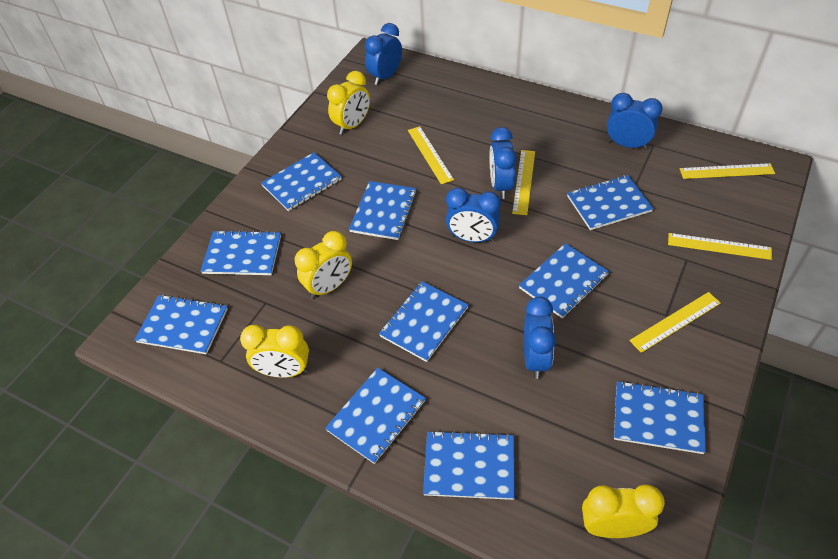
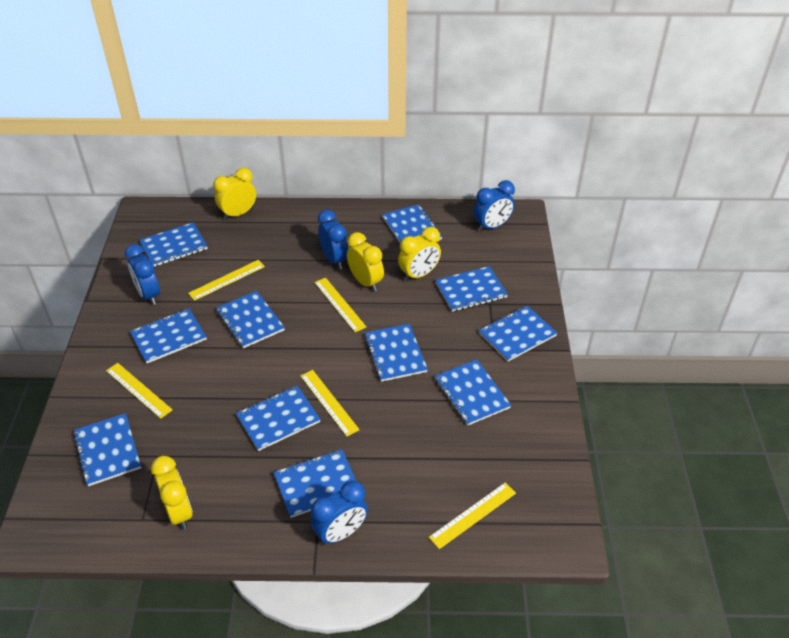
blue clock: [365,23,402,85] [446,188,501,242] [489,127,517,199] [524,296,556,379] [607,93,663,149] = 5 -> [125,244,160,305] [311,480,368,545] [318,210,349,270] [474,180,515,232] = 4
blue notebook: [134,294,228,354] [201,230,281,275] [261,152,342,211] [325,368,426,464] [349,181,417,240] [379,281,469,362] [423,430,515,500] [519,243,609,319] [567,175,654,230] [614,381,706,454] = 10 -> [73,413,141,486] [130,308,207,363] [140,222,208,267] [216,291,285,348] [236,386,321,451] [274,449,356,518] [364,324,428,382] [382,204,443,243] [435,266,508,312] [435,360,511,426] [479,305,557,361] = 11

